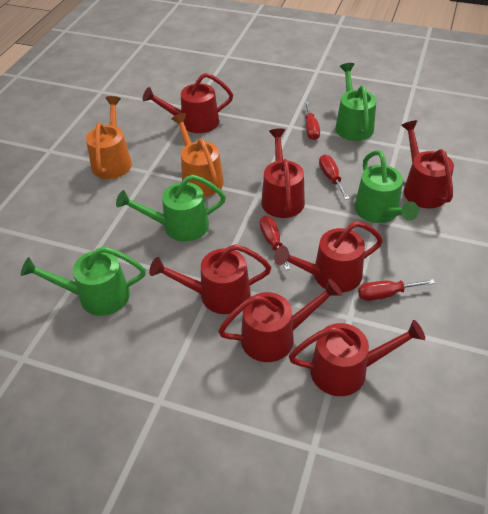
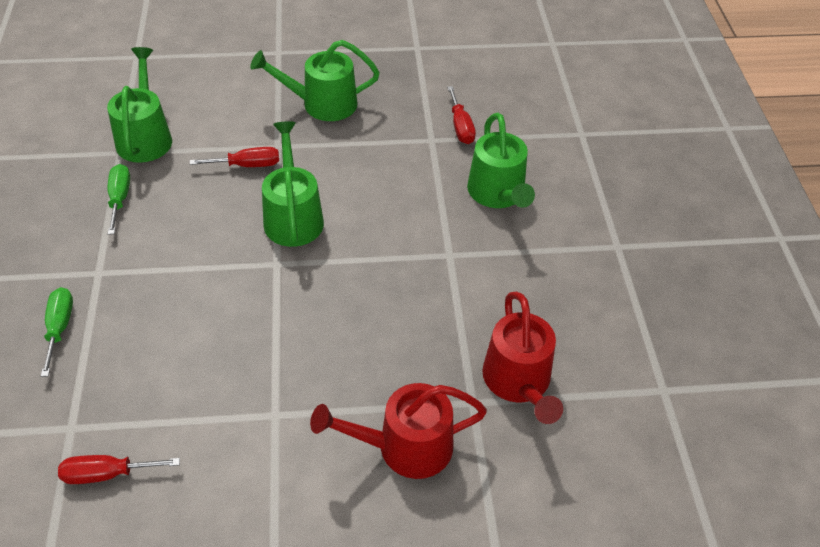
green screwdriver: none = 0 -> [41,287,73,377] [108,164,130,235] = 2
orange watering can: [86,96,132,179] [171,113,224,196] = 2 -> none = 0
red screwdriver: [260,216,290,270] [304,102,320,140] [319,155,350,200] [358,279,435,301] = 4 -> [58,455,180,484] [190,147,279,167] [447,86,476,144] = 3
red watering can: [143,73,233,133] [149,244,271,314] [218,279,342,362] [261,128,305,218] [274,221,383,292] [289,320,425,396] [401,120,454,208] = 7 -> [310,383,487,479] [482,292,563,424] = 2

